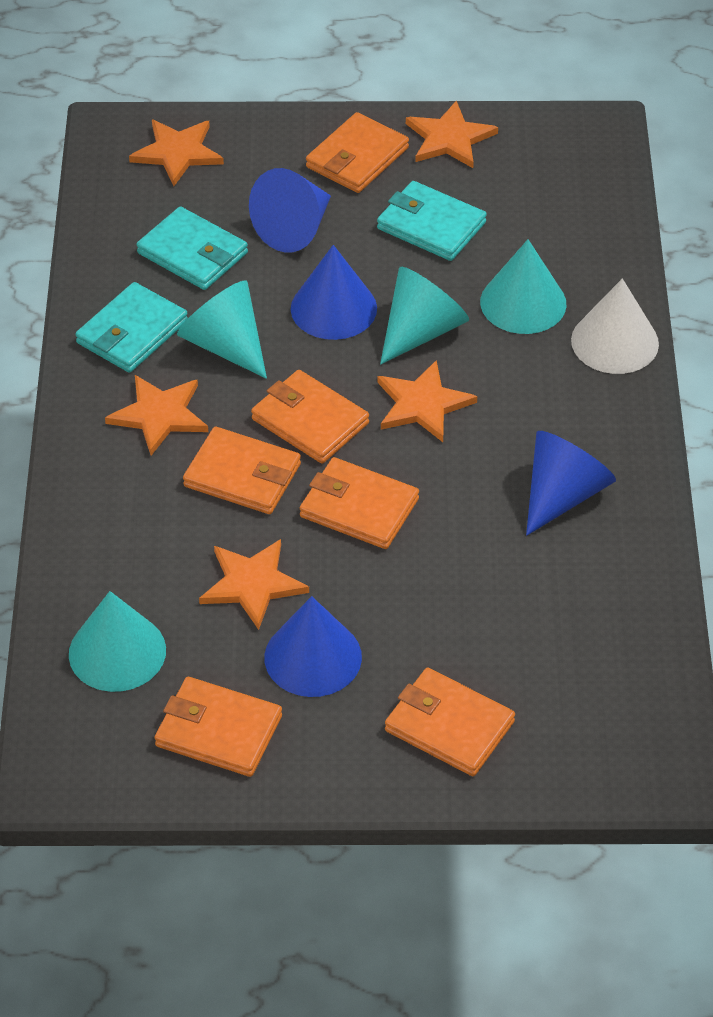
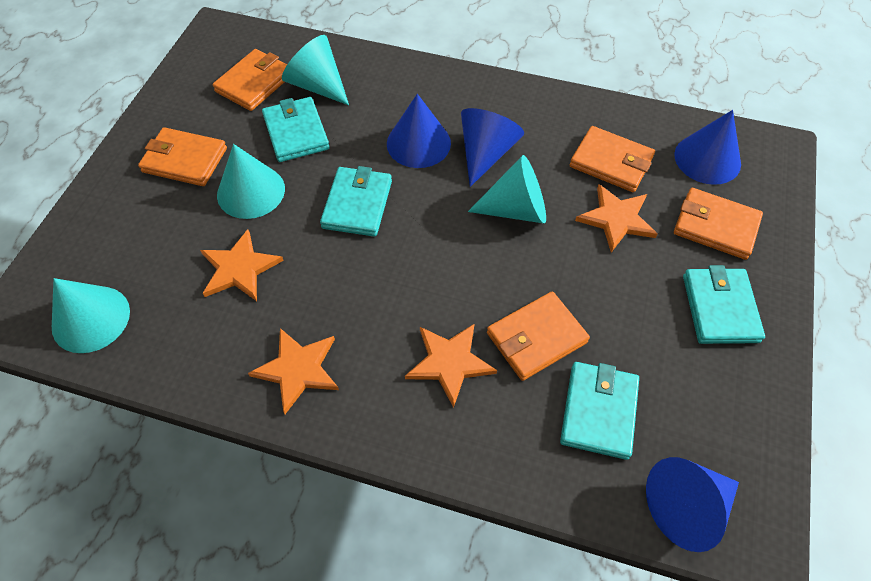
orange star: [105,375,208,456] [129,120,224,186] [199,539,309,630] [377,360,477,442] [406,101,498,168] = 5 -> [200,229,284,301] [248,328,339,414] [405,323,497,408] [575,184,658,252] = 4
orange wallet: [155,677,282,777] [183,427,301,514] [251,370,369,464] [300,457,419,549] [306,112,409,193] [385,668,515,776] = 6 -> [138,127,227,186] [213,49,287,111] [487,291,590,381] [570,126,655,192] [674,188,763,260] = 5
turquoise wallet: [75,282,188,373] [137,206,248,290] [377,181,487,261] = 3 -> [262,97,330,162] [320,166,392,237] [560,362,639,460] [683,265,765,344] = 4
white cone: [571,278,659,374] = 1 -> none = 0

